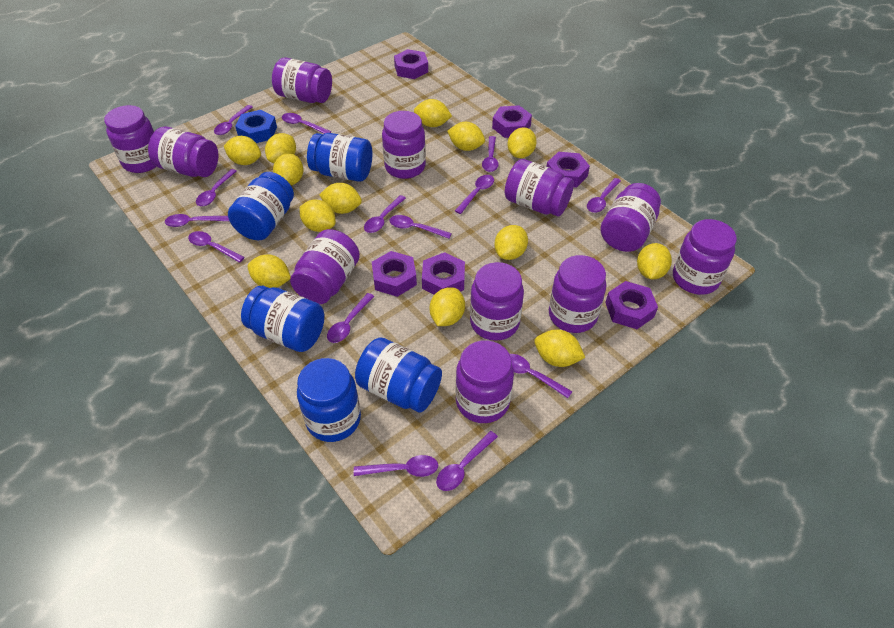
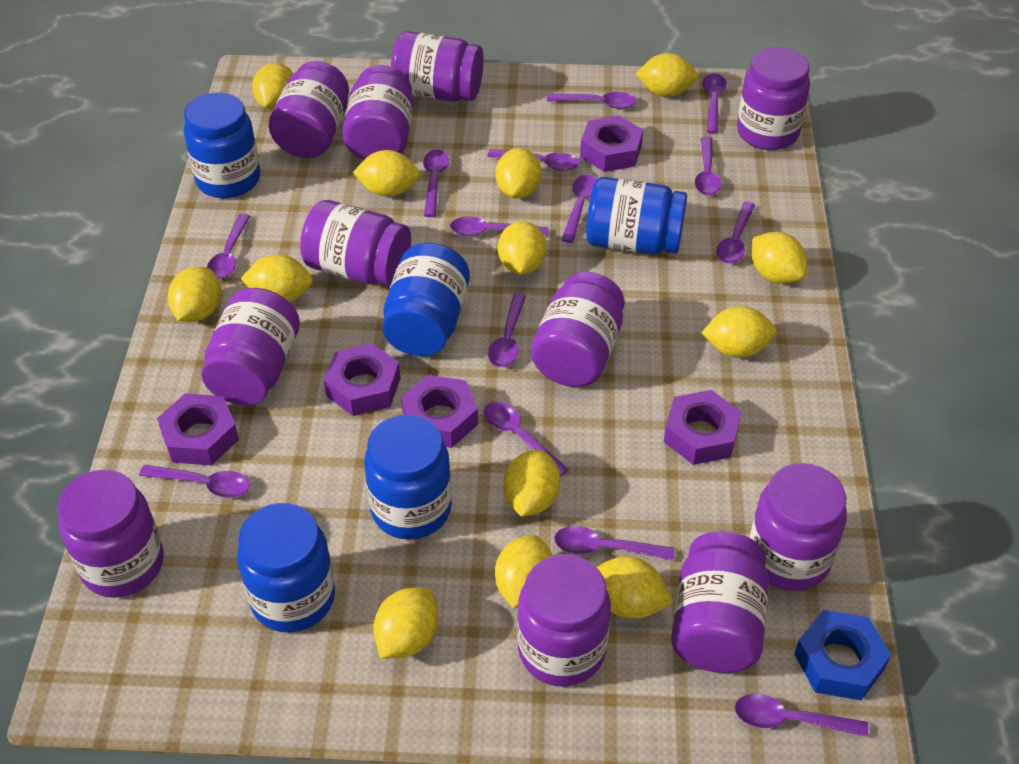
purple nut: [372,251,417,297] [394,49,428,79] [422,252,465,295] [492,105,532,138] [547,152,590,188] [605,281,658,329] = 6 -> [157,393,239,465] [324,343,400,416] [401,375,478,448] [580,116,643,172] [664,390,741,465] = 5

